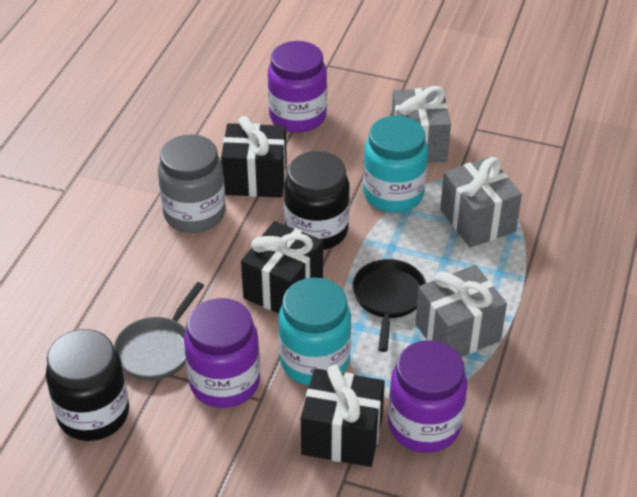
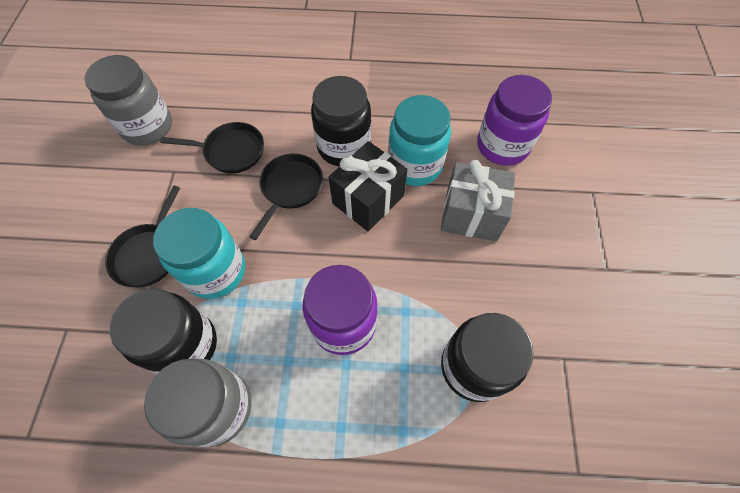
black gift: [221,116,287,198] [241,221,323,313] [301,365,385,467] = 3 -> [328,141,407,231] = 1
black jar: [46,329,129,441] [284,151,350,250] = 2 -> [110,289,217,374] [311,76,371,166] [441,313,534,402] = 3
black pan: [353,259,426,352] = 1 -> [105,186,180,287] [160,122,264,173] [250,154,323,240] = 3
grey gift: [392,86,451,163] [415,265,507,357] [440,157,522,247] = 3 -> [441,160,515,242] = 1
grey jar: [158,135,226,233] = 1 -> [84,55,172,145] [144,359,252,447] = 2
grey pan: [114,282,204,381] = 1 -> none = 0
purple jar: [184,298,260,408] [268,41,327,133] [388,340,467,453] = 3 -> [302,265,377,355] [477,75,552,166] = 2

